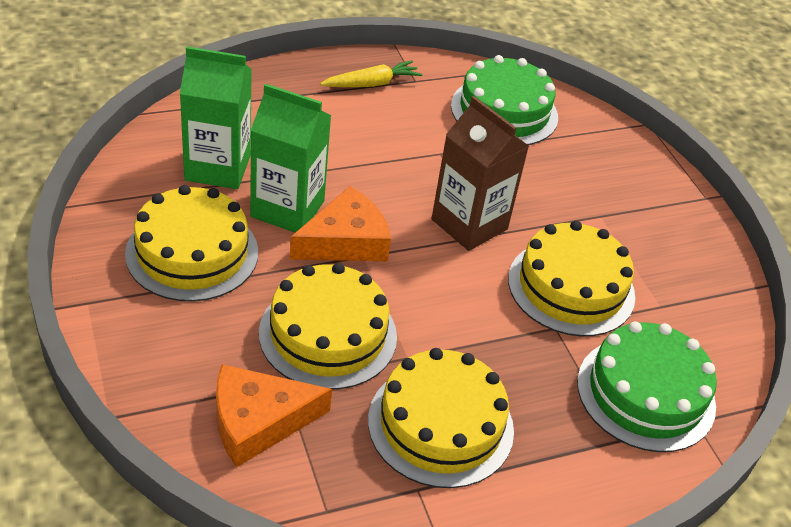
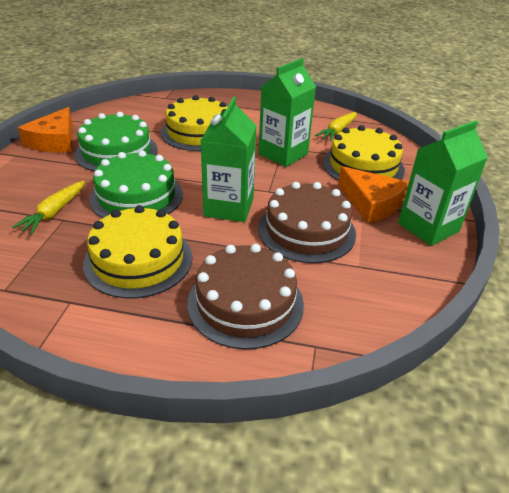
brown cake: none = 0 -> [187,244,304,349] [258,182,356,263] = 2
brown carton: [432,96,529,251] = 1 -> none = 0
green carton: [180,46,252,189] [250,84,331,233] = 2 -> [201,97,257,222] [258,58,316,167] [398,120,488,246] = 3
yellow cake: [125,185,258,302] [259,263,397,390] [368,348,514,488] [508,221,635,336] = 4 -> [83,205,192,298] [161,95,227,151] [323,125,405,181] = 3
yellow carrot: [320,60,422,87] = 1 -> [12,181,85,234] [315,112,357,141] = 2

